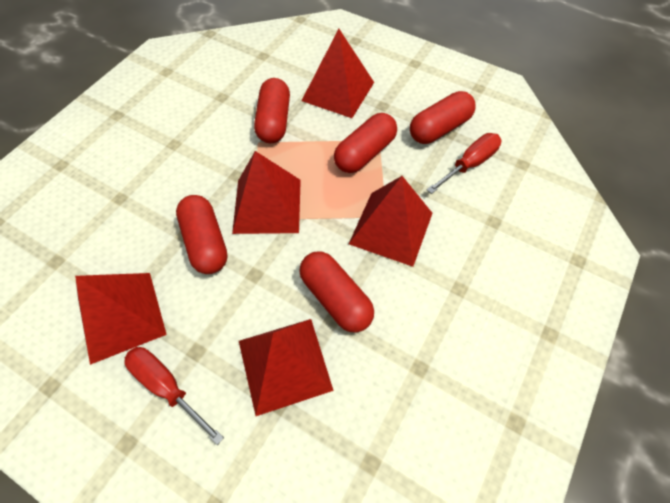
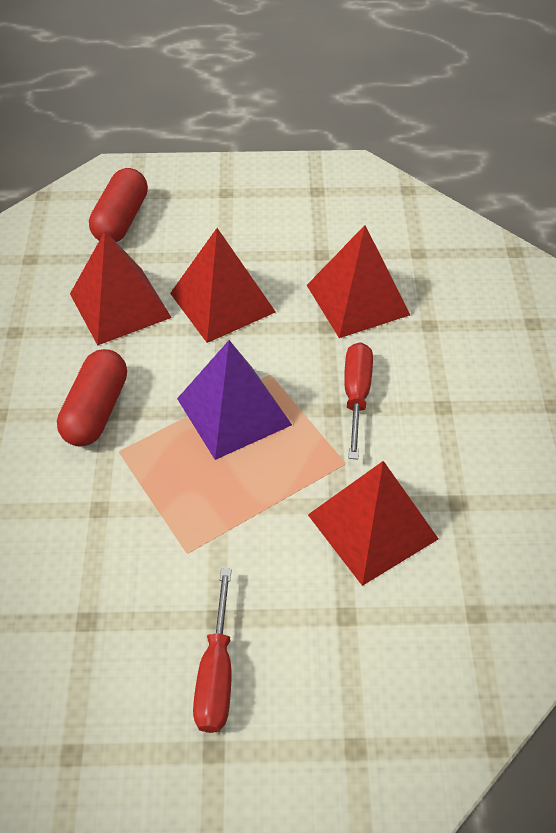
purple pyramid: none = 0 -> [177,340,292,460] = 1
red capsule: [176,195,228,274] [254,78,290,143] [299,252,374,333] [334,113,397,173] [410,91,476,144] = 5 -> [57,349,127,447] [89,168,148,242] = 2
red pyramid: [75,273,167,365] [232,151,301,234] [239,319,334,416] [301,29,374,118] [349,176,433,267] = 5 -> [70,231,172,345] [170,228,276,343] [307,225,410,338] [308,461,439,586] = 4

